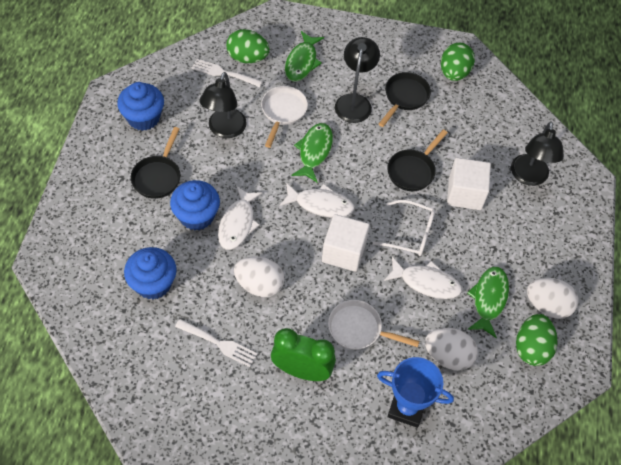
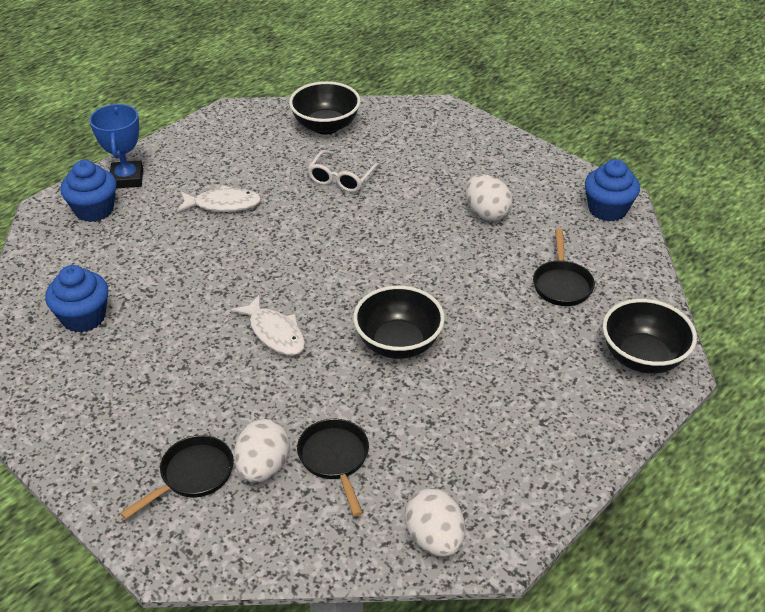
black bowl: none = 0 -> [289,81,361,134] [353,286,445,359] [602,299,697,374] = 3
black lamp: [200,72,247,138] [335,37,380,123] [511,121,564,186] = 3 -> none = 0
green clock: [271,328,336,381] = 1 -> none = 0
green egg: [226,29,270,63] [441,42,475,81] [516,314,557,366] = 3 -> none = 0
green fish: [285,31,324,82] [292,123,333,182] [467,267,509,338] = 3 -> none = 0
white cube: [322,214,370,272] [447,158,491,210] = 2 -> none = 0
white fish: [218,186,262,250] [280,183,355,218] [384,257,462,299] = 3 -> [177,185,261,212] [231,294,305,355] = 2
white fork: [175,319,258,367] [192,59,263,87] = 2 -> none = 0
white pan: [261,86,308,148] [328,300,419,350] = 2 -> none = 0

